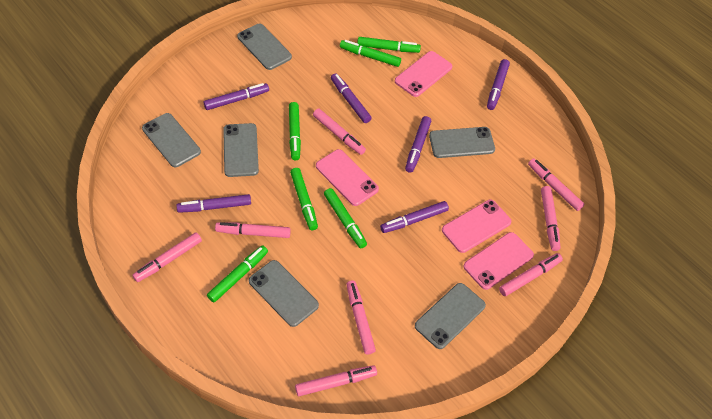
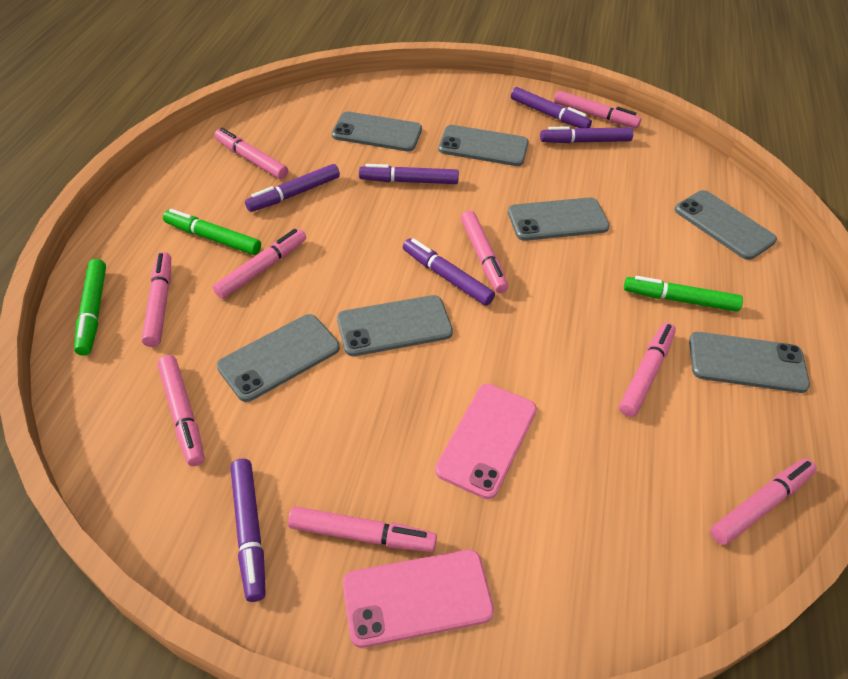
green marker: [207,245,268,303] [289,102,301,160] [290,168,318,230] [324,188,367,248] [340,40,401,67] [357,37,421,53] = 6 -> [74,259,106,356] [163,209,261,255] [624,276,743,312] = 3
grey phone: [142,113,201,167] [223,123,259,177] [237,24,292,70] [249,260,319,327] [415,283,486,349] [429,127,495,158] = 6 -> [217,314,340,402] [332,111,422,152] [337,295,453,356] [438,125,529,166] [508,197,610,241] [675,190,777,260] [689,332,810,393] = 7
pink marker: [132,232,202,282] [215,222,291,238] [295,365,377,396] [313,108,366,155] [346,280,376,354] [499,253,563,296] [528,158,584,211] [541,186,560,251] = 8 -> [142,252,171,347] [157,355,204,466] [213,229,306,299] [214,128,288,179] [288,506,437,552] [461,211,508,293] [554,90,641,128] [619,323,676,417] [710,458,816,545] = 9
pink phone: [316,149,379,206] [395,51,452,97] [442,199,511,253] [463,232,534,290] = 4 -> [343,549,494,648] [435,384,537,499] = 2

